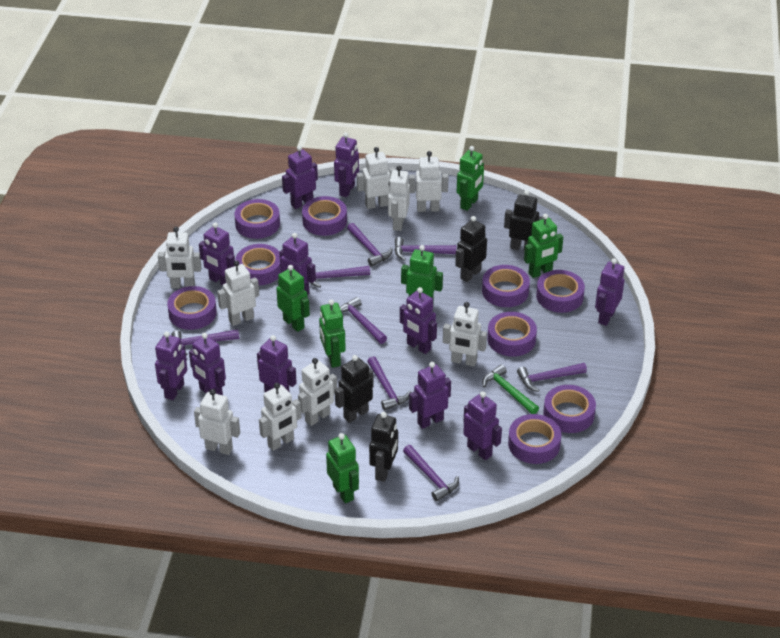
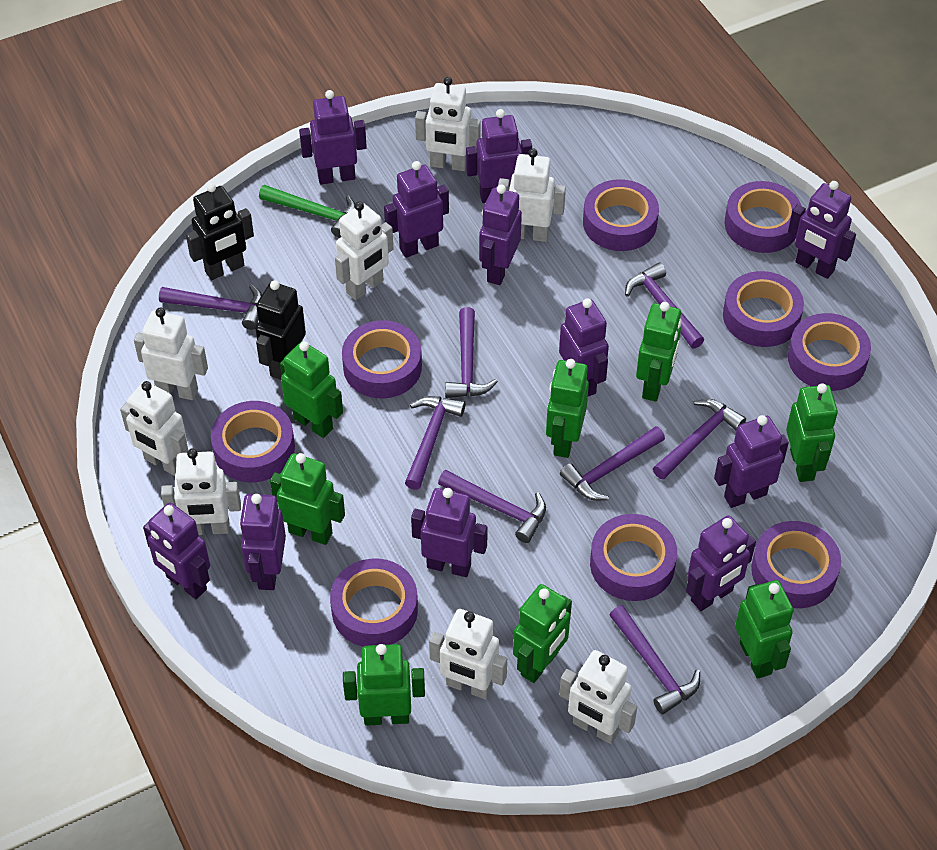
black robot: [335,355,373,423] [369,412,398,482] [455,216,487,282] [504,190,544,252] = 4 -> [186,183,254,280] [255,280,306,380] = 2
green robot: [276,265,310,332] [319,299,346,368] [326,433,359,503] [401,245,443,299] [457,146,484,211] [524,214,563,278] = 6 -> [270,453,345,545] [280,341,343,438] [343,644,425,726] [513,584,572,683] [546,359,589,458] [636,302,682,402] [735,580,793,679] [786,383,838,482] = 8
white robot: [158,227,201,288] [194,389,240,455] [217,260,259,326] [259,383,301,451] [298,358,337,426] [357,147,395,209] [388,165,410,231] [409,151,448,212] [443,302,487,367] = 9 -> [120,381,188,476] [134,308,208,400] [161,448,241,535] [335,201,393,300] [415,77,481,171] [429,609,507,700] [498,148,566,242] [559,650,637,744] = 8

